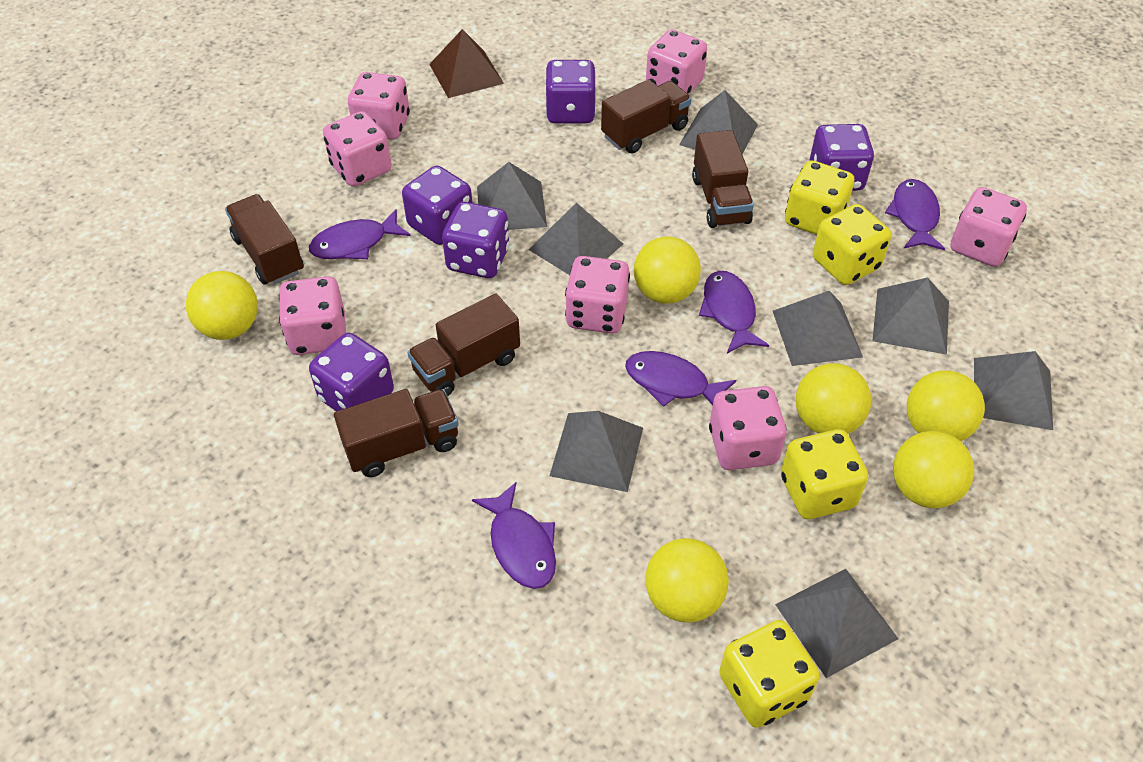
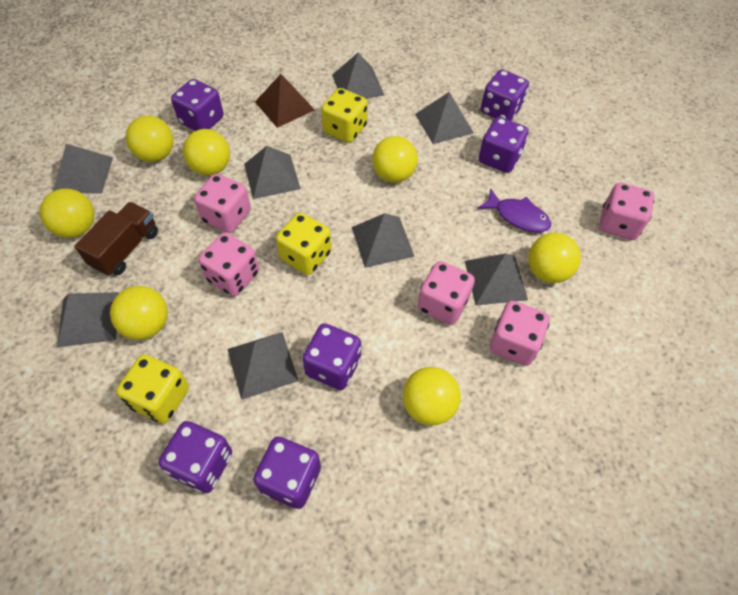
brown truck: [225,194,304,285] [334,389,459,477] [407,294,520,396] [601,79,691,154] [692,130,754,228] = 5 -> [74,202,158,276] = 1
pink dice: [279,276,346,355] [323,111,392,187] [348,72,410,140] [565,256,630,334] [646,30,707,94] [709,386,787,470] [951,187,1027,267] = 7 -> [194,174,251,233] [198,233,259,296] [418,261,475,325] [490,301,550,366] [599,183,655,240] = 5
purple dice: [309,333,394,411] [402,166,472,245] [442,202,510,278] [545,60,596,123] [810,124,874,191] = 5 -> [159,421,232,493] [171,79,223,131] [253,437,321,509] [302,323,361,390] [479,117,529,173] [481,70,529,121] = 6
purple fish: [309,209,410,259] [472,482,556,589] [625,351,736,407] [699,271,769,353] [885,179,945,250] = 5 -> [478,188,551,232] = 1
yellow ball: [186,271,258,340] [634,236,701,304] [645,538,729,623] [796,363,871,434] [893,431,974,508] [907,370,985,441] = 6 -> [40,189,95,238] [110,286,168,340] [126,116,174,162] [183,129,230,176] [372,136,418,183] [403,367,461,425] [528,233,581,283] = 7
yellow dice: [719,620,820,728] [781,429,868,519] [785,161,854,235] [813,204,891,285] = 4 -> [116,354,189,423] [276,213,331,275] [321,88,368,143] = 3

